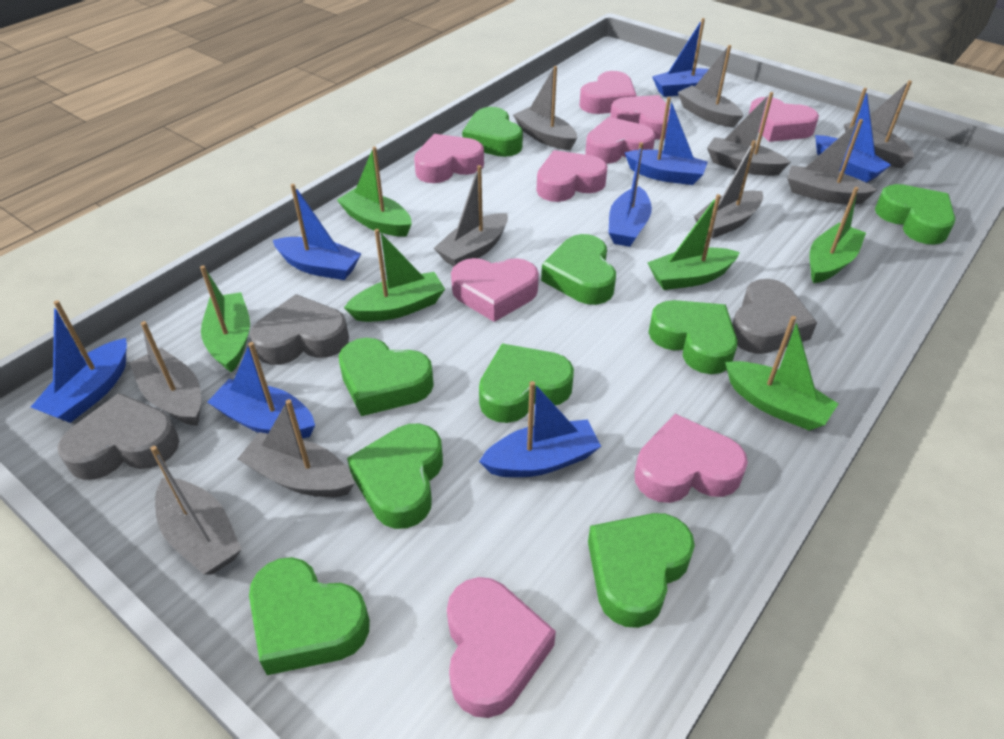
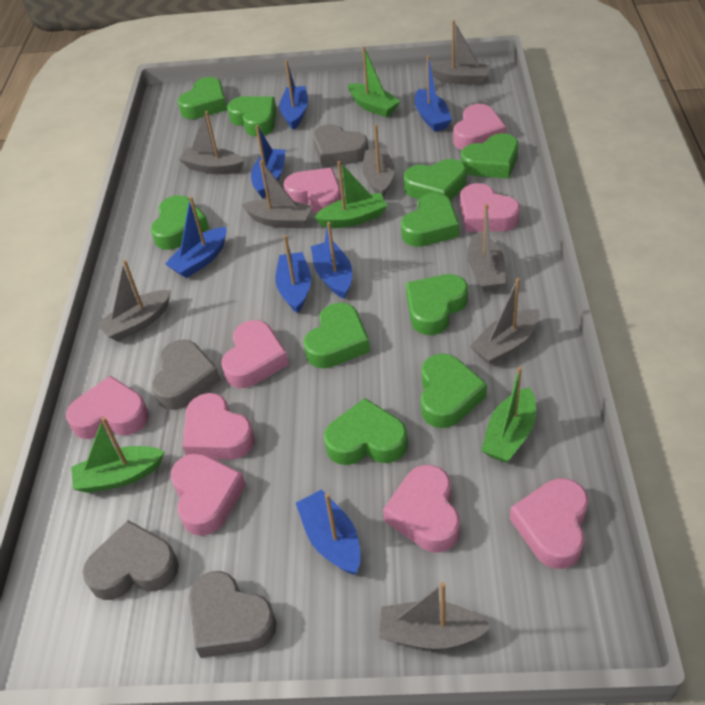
blue boat: [31,300,127,423] [207,342,315,438] [273,184,361,280] [479,381,601,477] [608,142,652,247] [625,97,708,185] [652,18,709,97] [815,88,891,183] = 8 -> [165,196,227,278] [251,125,286,198] [276,235,311,313] [279,60,308,130] [296,489,361,575] [311,222,352,299] [415,55,452,132] = 7
green boat: [200,265,250,373] [337,146,412,237] [344,229,445,322] [647,194,740,290] [725,316,838,431] [810,187,866,283] = 6 -> [71,417,165,493] [314,161,387,228] [348,46,400,117] [481,367,536,463] = 4
green heart: [249,557,370,675] [339,338,434,416] [347,424,443,529] [462,107,523,157] [479,343,574,423] [541,234,616,305] [588,513,695,628] [649,300,737,374] [875,184,955,245] = 9 -> [151,195,209,250] [178,77,227,119] [227,96,277,136] [303,303,370,368] [324,398,408,465] [401,193,459,247] [404,159,466,200] [406,274,468,335] [421,354,487,428] [461,133,518,179] = 10
grey boat: [129,321,201,426] [150,446,242,574] [238,399,355,497] [434,165,508,266] [513,66,577,150] [678,45,743,127] [694,140,763,238] [707,92,791,176] [787,119,877,204] [844,80,914,168] = 10 -> [97,260,171,341] [179,111,244,174] [242,160,313,228] [363,124,394,197] [379,582,492,649] [431,21,490,85] [467,204,506,292] [470,278,539,365] = 8
grey heart: [57,393,179,480] [250,294,349,365] [732,279,817,354] = 3 -> [83,520,179,600] [152,339,221,410] [189,571,277,658] [313,124,368,168] = 4

